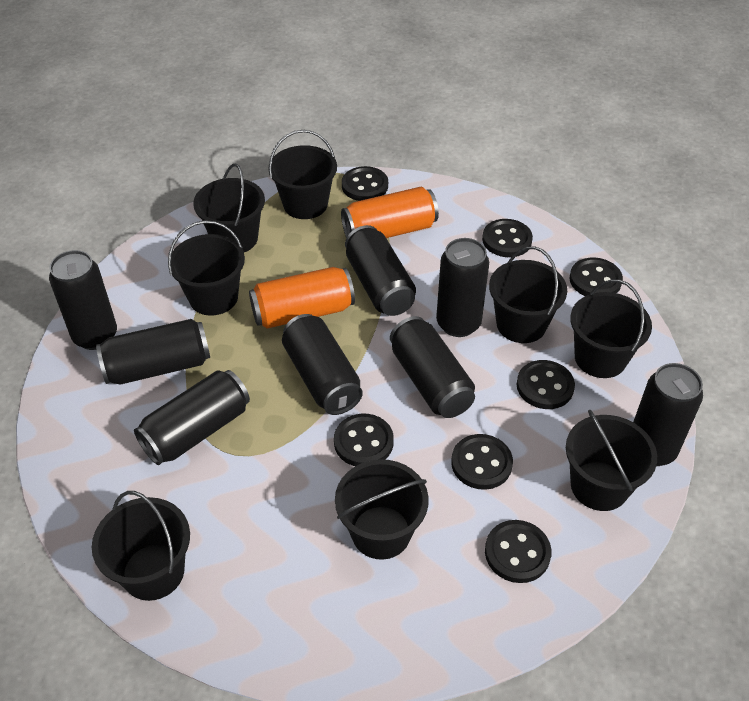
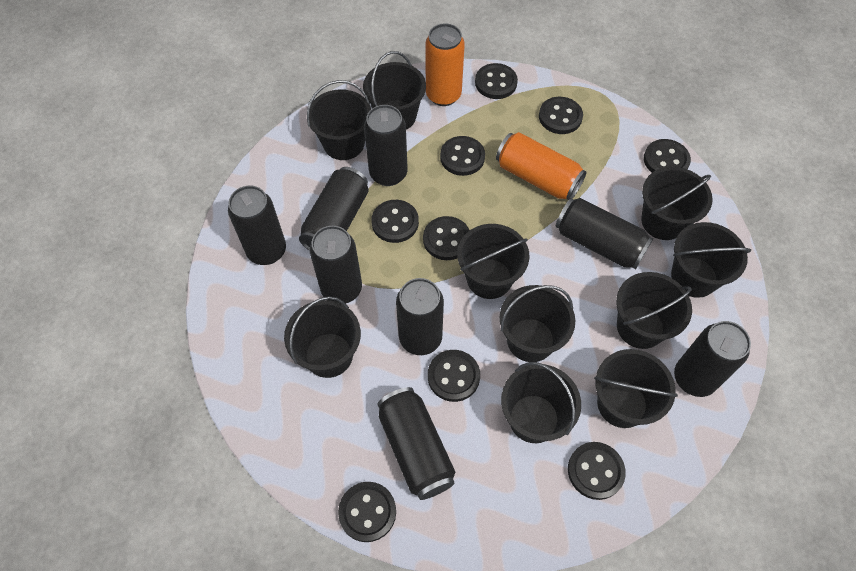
black bucket: [92,491,190,601] [168,220,245,316] [193,164,265,252] [268,130,337,219] [335,459,429,560] [489,246,567,343] [566,410,657,511] [570,279,652,378] = 8 -> [284,296,361,378] [307,80,371,160] [363,51,426,130] [457,224,530,299] [500,285,575,362] [501,362,581,443] [594,349,678,428] [616,272,692,349] [641,167,713,240] [671,222,751,298] = 10
black button: [334,414,394,466] [342,166,388,201] [451,434,513,490] [482,219,533,257] [485,520,552,583] [517,360,575,409] [570,258,623,296] = 7 -> [338,482,396,542] [371,200,419,243] [423,216,470,260] [428,350,480,402] [440,136,485,176] [475,63,518,99] [539,97,583,134] [568,442,626,500] [644,139,691,173] = 9

